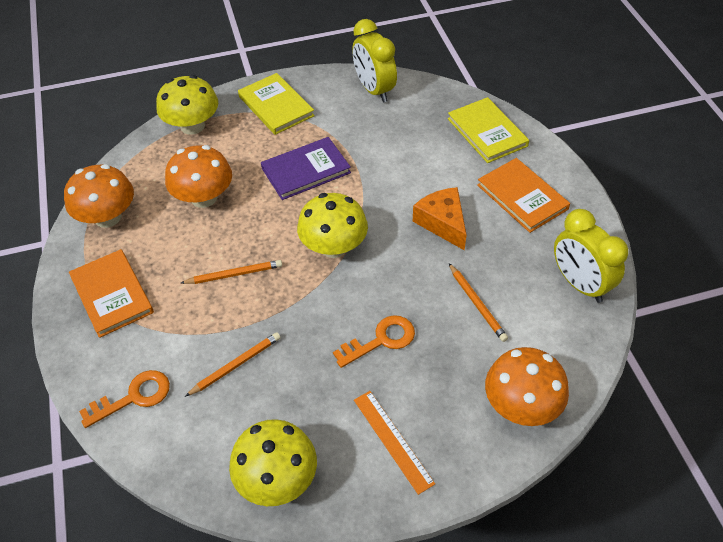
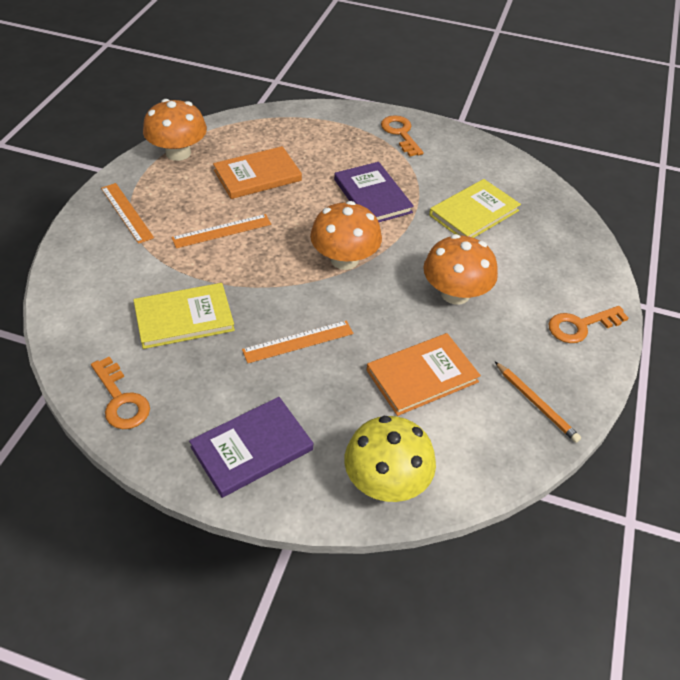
orange cheese: [413,187,467,251] = 1 -> none = 0
orange key: [79,370,170,428] [333,315,415,368] = 2 -> [91,356,150,429] [381,115,423,157] [549,306,629,343] = 3
orange pencil: [181,260,282,284] [185,332,281,397] [449,263,508,342] = 3 -> [495,362,581,443] = 1
orange ruler: [354,391,435,495] = 1 -> [101,183,154,244] [172,214,271,248] [242,321,353,363] = 3
purple book: [261,137,351,200] = 1 -> [189,397,313,498] [334,162,414,222] = 2
yellow clock: [352,19,397,103] [554,209,628,303] = 2 -> none = 0
yellow mushroom: [156,75,218,135] [229,419,317,506] [297,193,368,258] = 3 -> [344,416,436,502] = 1

